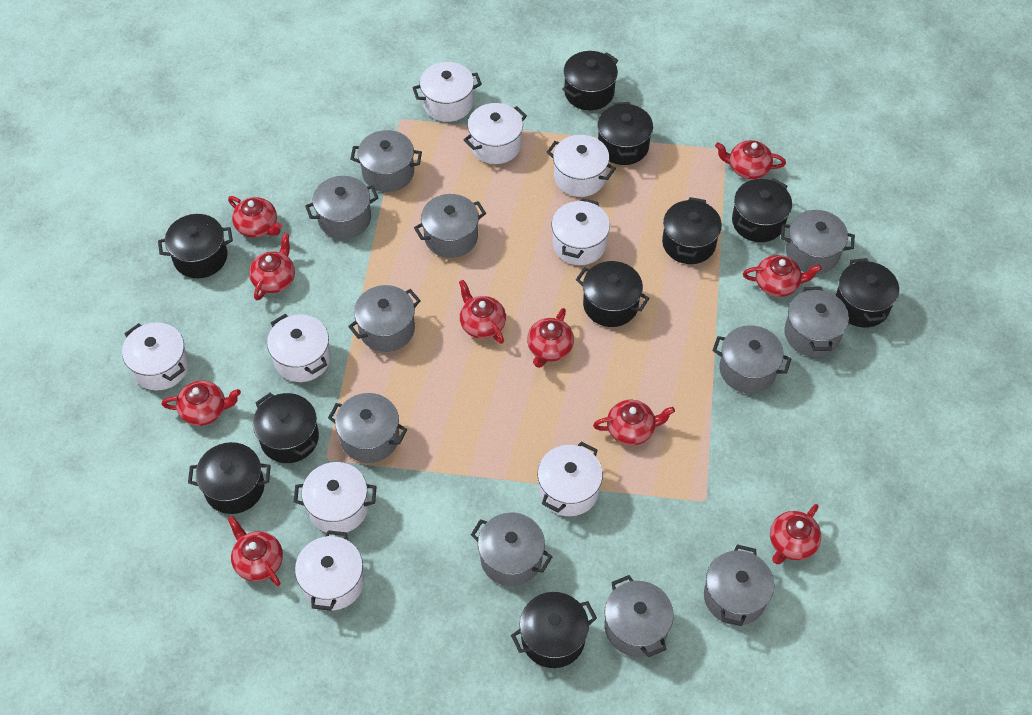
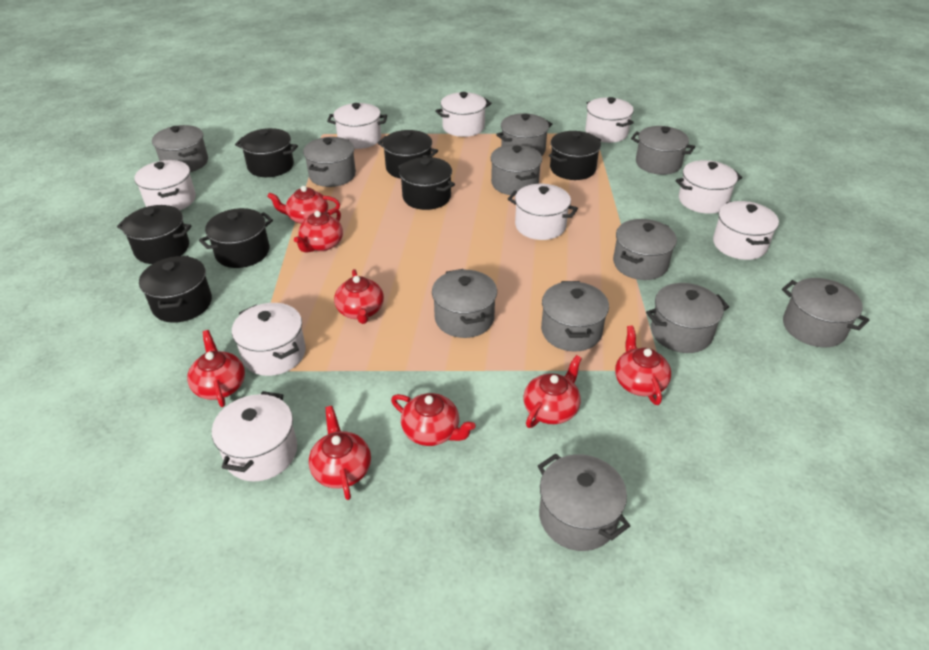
black pot: [158,214,233,278] [188,442,271,514] [253,393,319,463] [511,592,597,668] [562,51,618,110] [576,261,650,327] [598,102,653,165] [662,197,722,264] [732,178,792,242] [835,258,899,328] = 10 -> [117,205,192,264] [139,256,212,323] [199,208,273,268] [235,128,298,177] [378,130,438,179] [398,157,455,210] [549,131,601,180] = 7
red teapot: [162,380,241,426] [228,196,282,238] [228,516,283,586] [249,233,295,300] [459,280,506,344] [527,308,574,368] [593,400,675,446] [715,140,786,179] [743,255,822,297] [770,504,821,564] = 10 -> [187,330,245,407] [267,186,340,224] [294,209,343,253] [309,406,371,500] [334,269,384,324] [391,393,476,446] [524,355,582,428] [615,325,671,405] = 8

